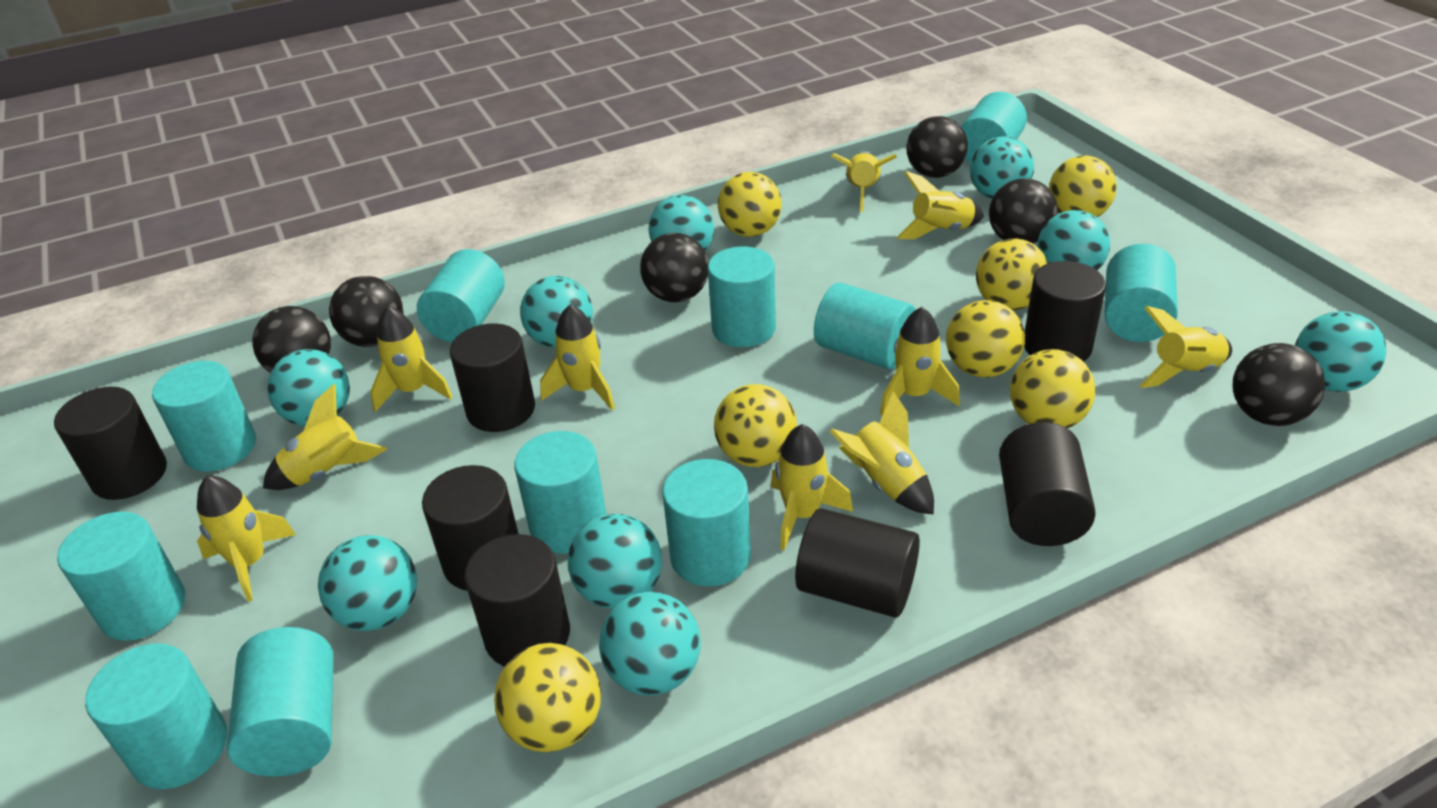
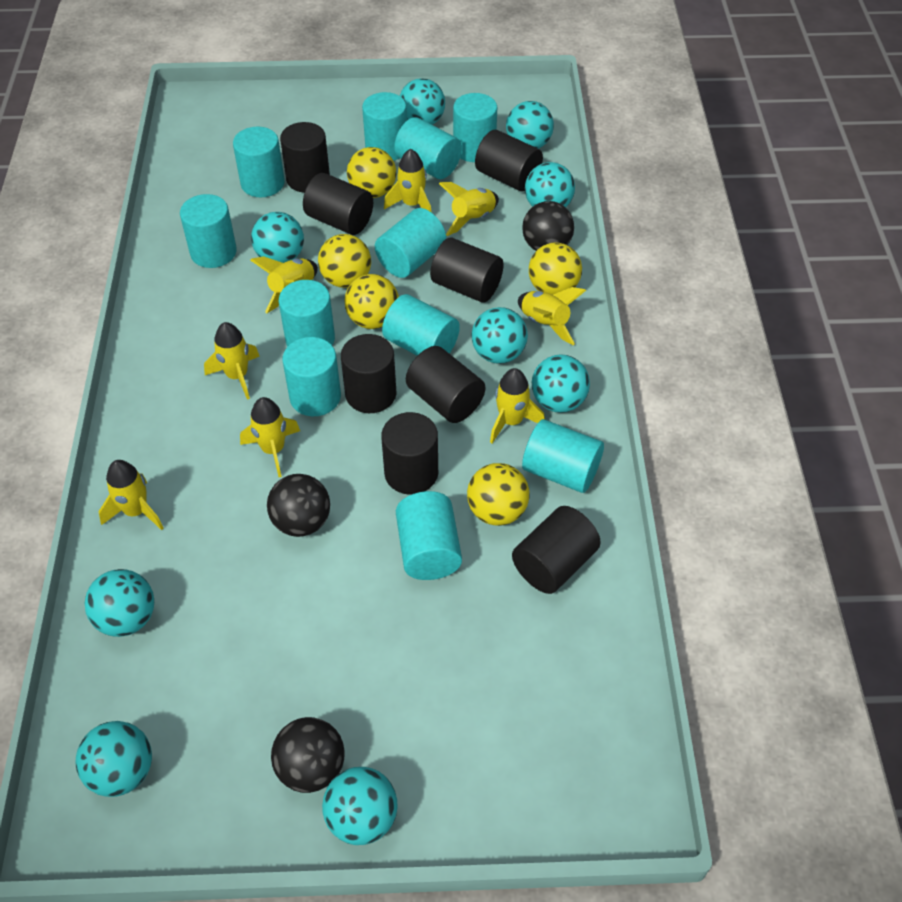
black ball: [252,306,331,373] [329,276,404,347] [640,233,709,302] [907,116,968,178] [989,178,1058,243] [1233,343,1325,426] = 6 -> [267,474,330,537] [271,717,345,793] [522,201,574,251] = 3
black cylinder: [54,387,167,500] [422,465,519,591] [450,323,535,432] [464,534,570,667] [795,508,920,618] [999,422,1096,546] [1024,261,1106,362] = 7 -> [280,122,330,193] [303,173,373,235] [341,334,397,413] [381,412,438,495] [406,346,485,423] [430,238,504,303] [475,130,543,191] [512,506,601,594] = 8
yellow ball: [494,643,601,752] [714,384,797,467] [718,172,782,237] [946,300,1025,378] [976,239,1048,311] [1010,349,1095,429] [1049,156,1117,217] = 7 -> [318,234,371,288] [345,274,399,329] [347,147,396,198] [467,463,530,526] [529,242,582,295] = 5
yellow rocket: [197,475,296,602] [263,384,387,490] [370,306,453,412] [540,304,615,410] [771,424,853,550] [829,391,934,515] [831,151,897,212] [880,307,960,416] [897,171,984,239] [1139,306,1232,388] = 10 -> [98,460,164,530] [204,322,260,400] [240,397,300,477] [250,256,318,313] [384,149,432,213] [439,182,499,236] [490,368,545,444] [518,287,586,345] = 8

